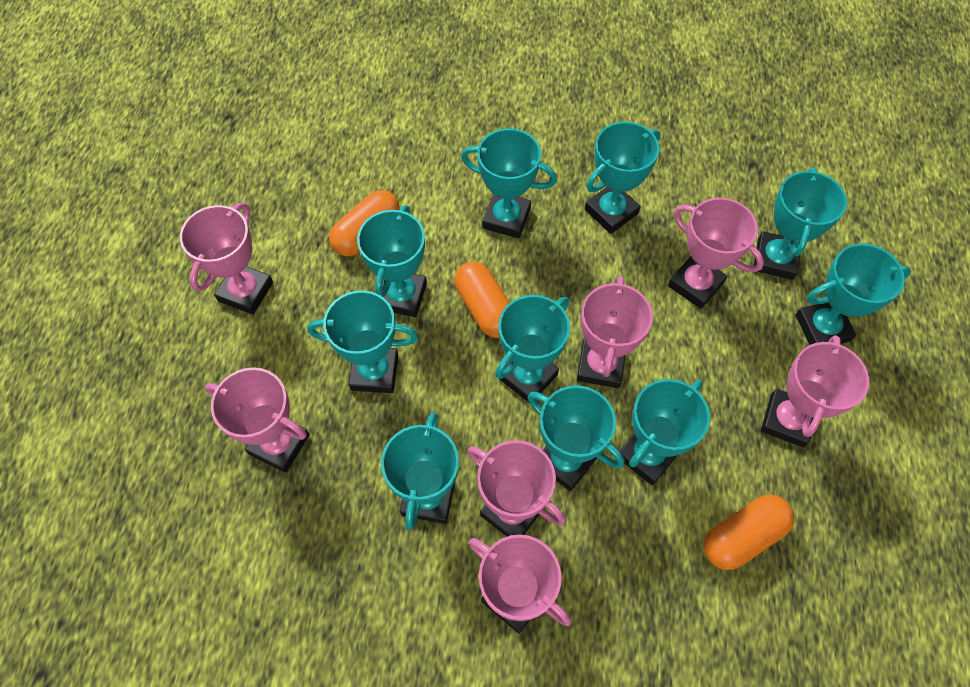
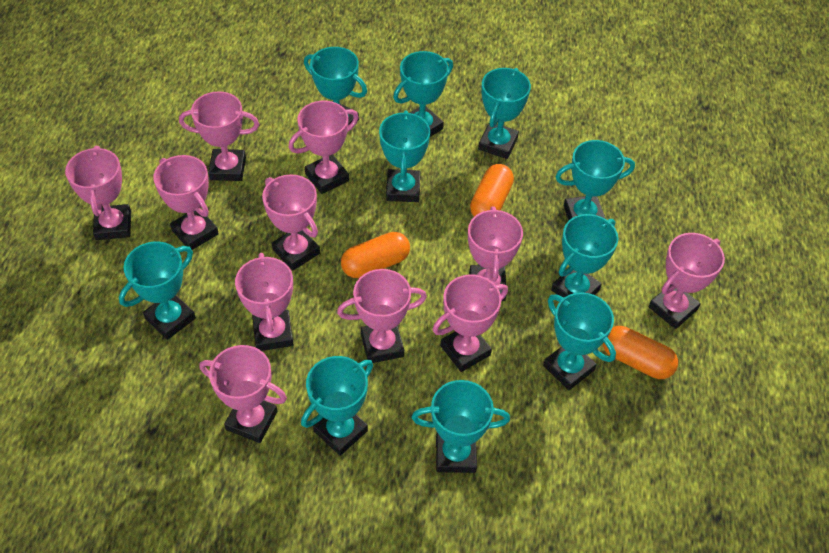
pink trophy: [180,202,273,315] [205,367,310,473] [467,440,566,537] [469,535,571,634] [577,276,653,388] [668,198,764,309] [761,335,870,448] = 7 -> [65,146,131,240] [153,155,219,250] [179,91,259,181] [200,345,287,443] [235,253,294,351] [262,174,320,271] [288,101,358,194] [337,269,427,363] [432,275,508,372] [468,206,523,301] [649,233,725,329] = 11

